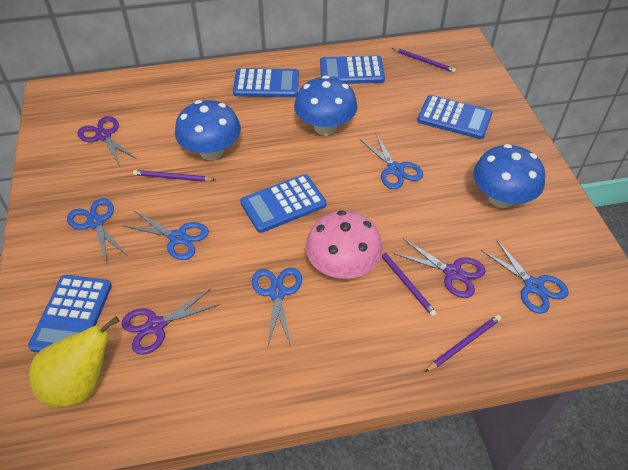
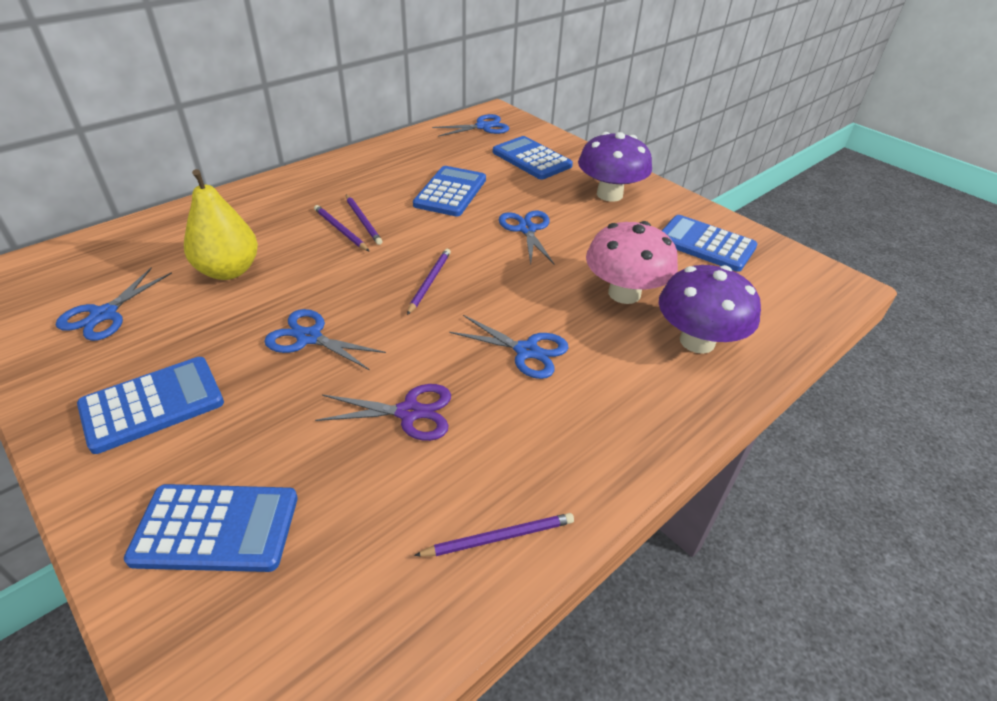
blue mushroom: [175,100,241,160] [294,75,358,135] [473,144,545,208] = 3 -> none = 0
purple mushroom: none = 0 -> [578,132,652,202] [659,265,761,354] = 2
purple scissors: [77,116,137,165] [121,289,220,355] [393,238,486,298] = 3 -> [315,384,451,441] = 1

